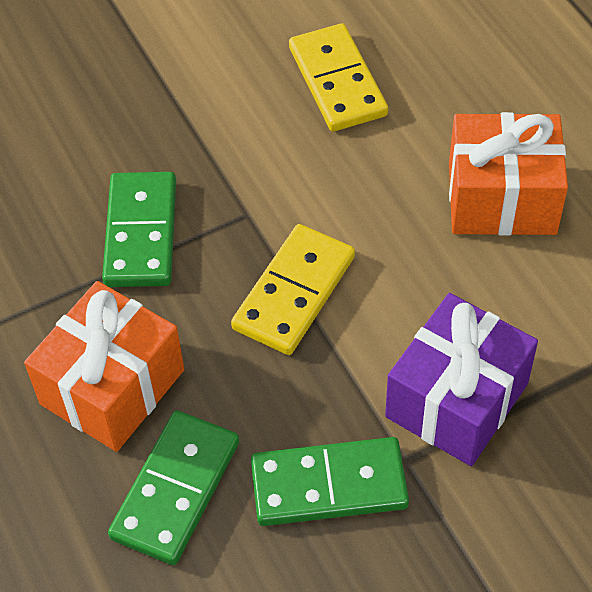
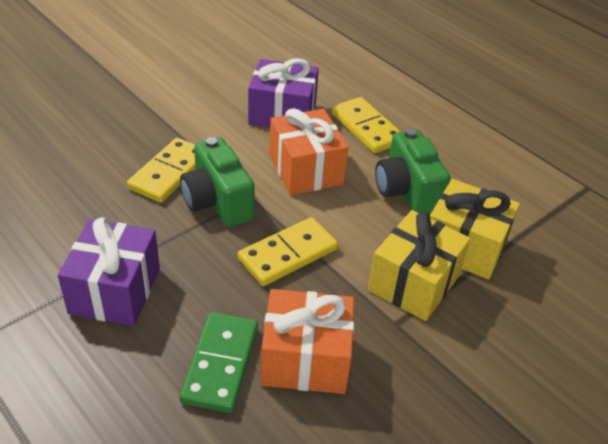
green camera: none = 0 -> [180,137,255,227] [375,128,450,215] = 2
green domino: [102,172,176,287] [108,411,239,565] [251,437,409,526] = 3 -> [179,312,258,413] = 1
purple gift: [385,293,538,466] = 1 -> [58,217,160,326] [248,58,319,128] = 2
yellow domino: [231,224,355,355] [289,23,388,132] = 2 -> [127,138,196,203] [238,217,338,286] [331,97,401,153] = 3
yellow gift: none = 0 -> [368,210,471,321] [430,179,520,279] = 2

